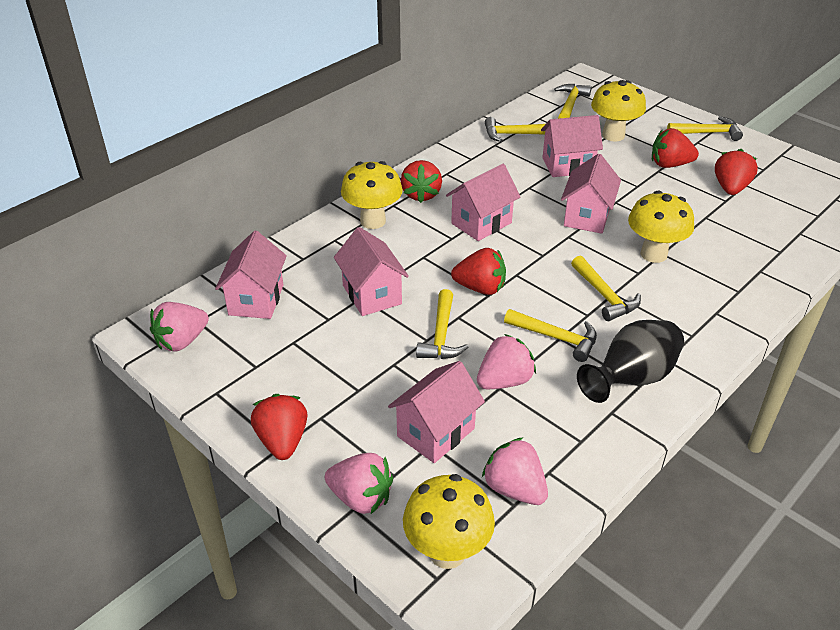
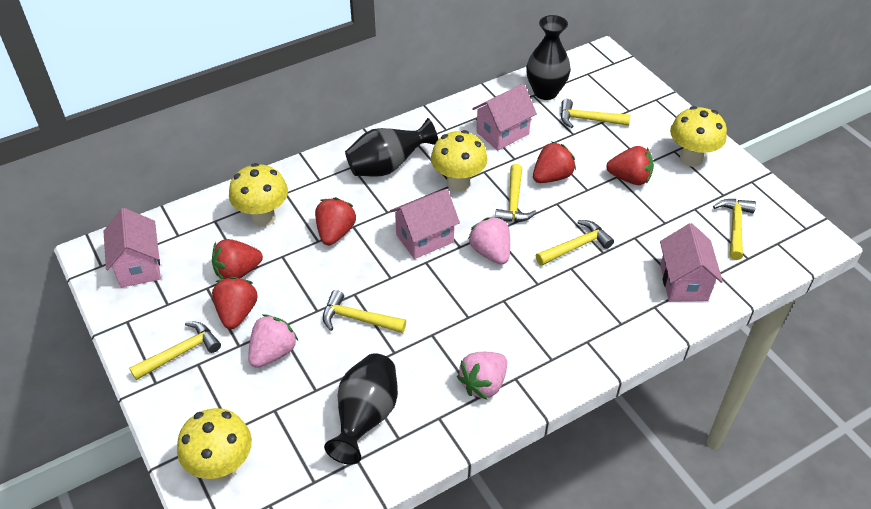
black vase: [577,320,684,403] = 1 -> [324,353,398,465] [345,118,438,177] [526,15,571,100] = 3
pink house: [215,231,287,319] [334,227,409,316] [388,361,485,463] [446,164,520,241] [541,115,603,177] [561,154,621,234] = 6 -> [103,208,161,288] [390,189,460,259] [472,84,537,151] [660,223,723,302] = 4
pink strawberry: [150,302,209,352] [325,453,393,514] [477,334,536,389] [482,438,548,505] = 4 -> [248,314,298,368] [457,352,507,400] [468,217,510,265] = 3

